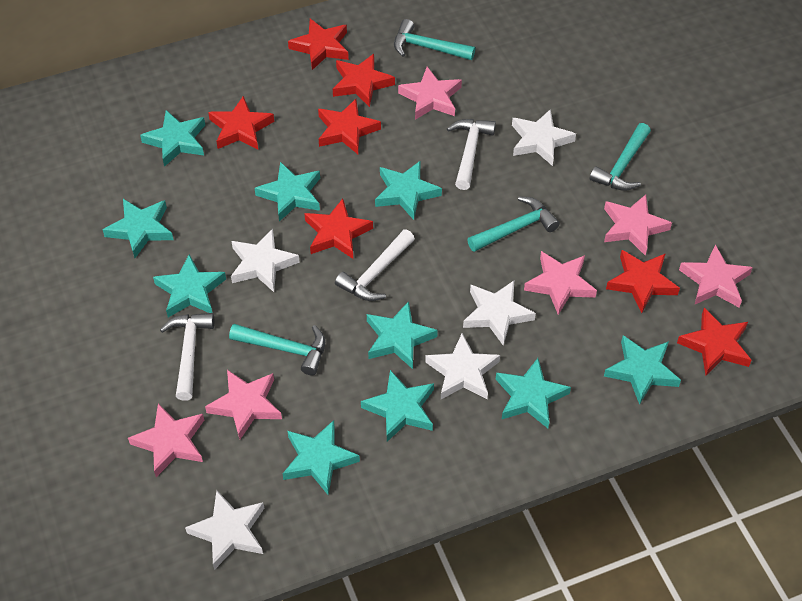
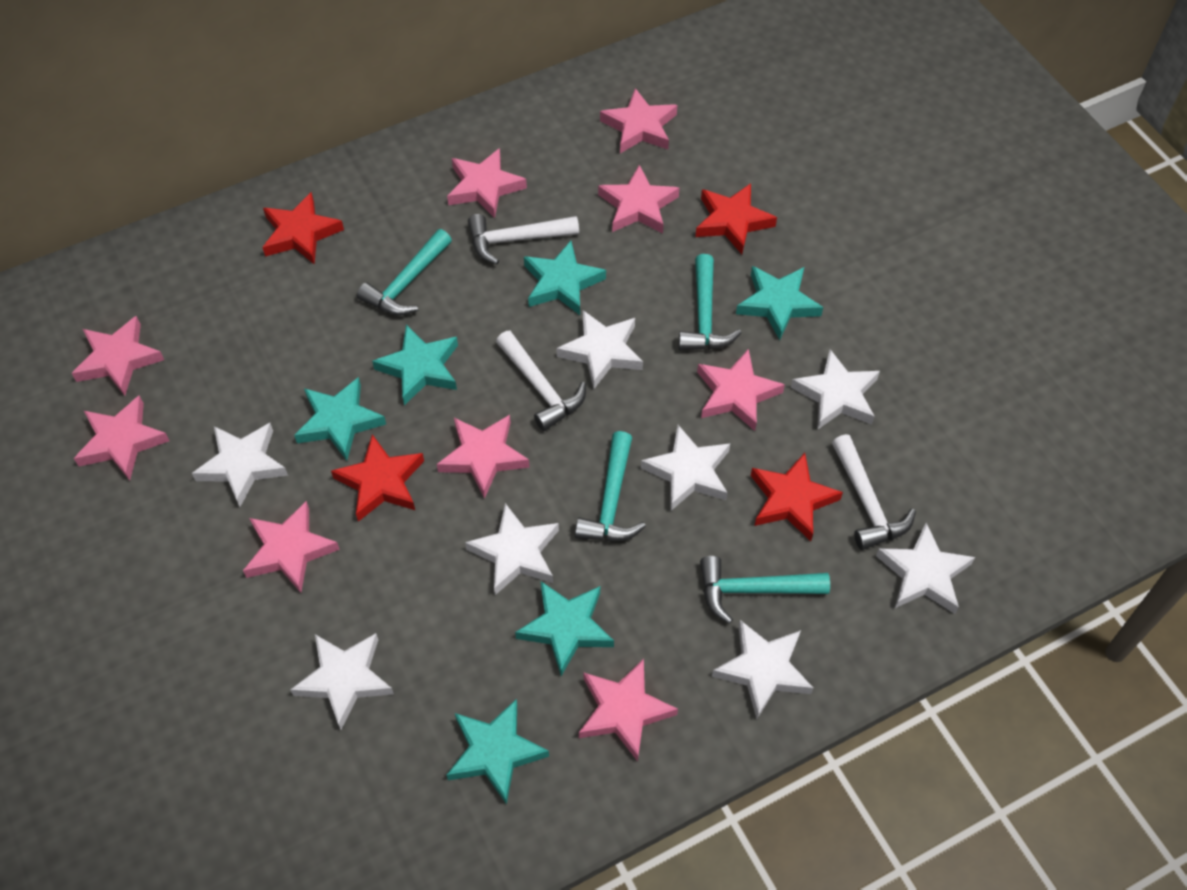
pink star: [128,403,204,477] [205,370,282,439] [398,67,462,120] [524,251,597,315] [604,195,672,256] [679,245,753,307] = 6 -> [72,316,164,396] [74,396,170,480] [243,501,340,593] [437,415,530,499] [447,148,527,218] [579,659,678,761] [598,165,679,233] [600,88,677,153] [697,349,785,431] = 9
red star: [208,96,274,150] [288,19,349,70] [304,198,373,259] [318,99,381,154] [333,54,395,107] [606,250,680,313] [677,308,752,375] = 7 -> [262,192,344,264] [331,434,424,522] [695,183,777,254] [751,453,843,541] = 4
turquoise star: [103,199,173,258] [140,110,205,167] [153,254,226,317] [255,162,320,222] [283,420,360,495] [361,370,434,442] [367,301,438,369] [375,161,442,220] [496,358,571,428] [604,335,681,405] = 10 -> [294,377,386,461] [372,325,458,405] [447,699,549,805] [515,581,614,676] [524,241,606,315] [736,266,823,340] = 6
white star: [185,490,264,570] [231,229,300,292] [425,333,500,399] [463,281,536,346] [512,109,576,166] = 5 -> [192,423,288,507] [290,633,394,730] [465,503,559,595] [557,310,643,389] [641,425,730,511] [712,620,813,719] [791,349,880,430] [876,523,975,614] = 8

